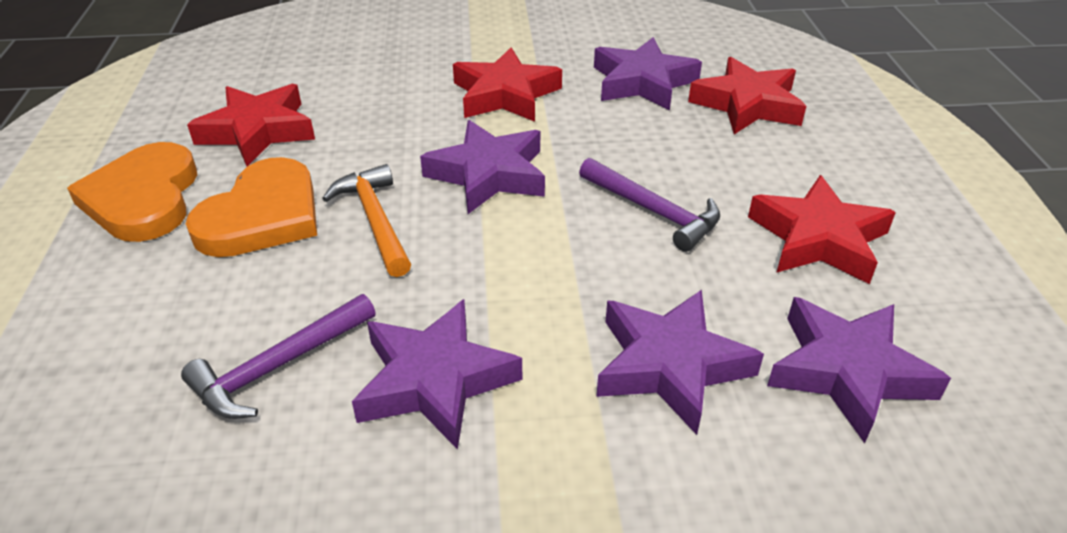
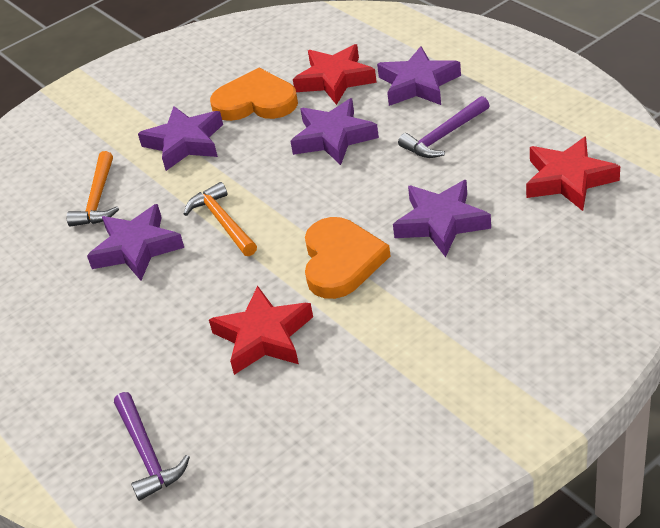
orange hammer: [322,164,411,277] = 1 -> [67,151,119,227] [184,182,257,256] = 2
red star: [187,84,315,166] [453,47,562,122] [688,57,806,134] [748,175,896,284] = 4 -> [209,286,313,375] [293,44,377,105] [526,136,620,211] = 3

